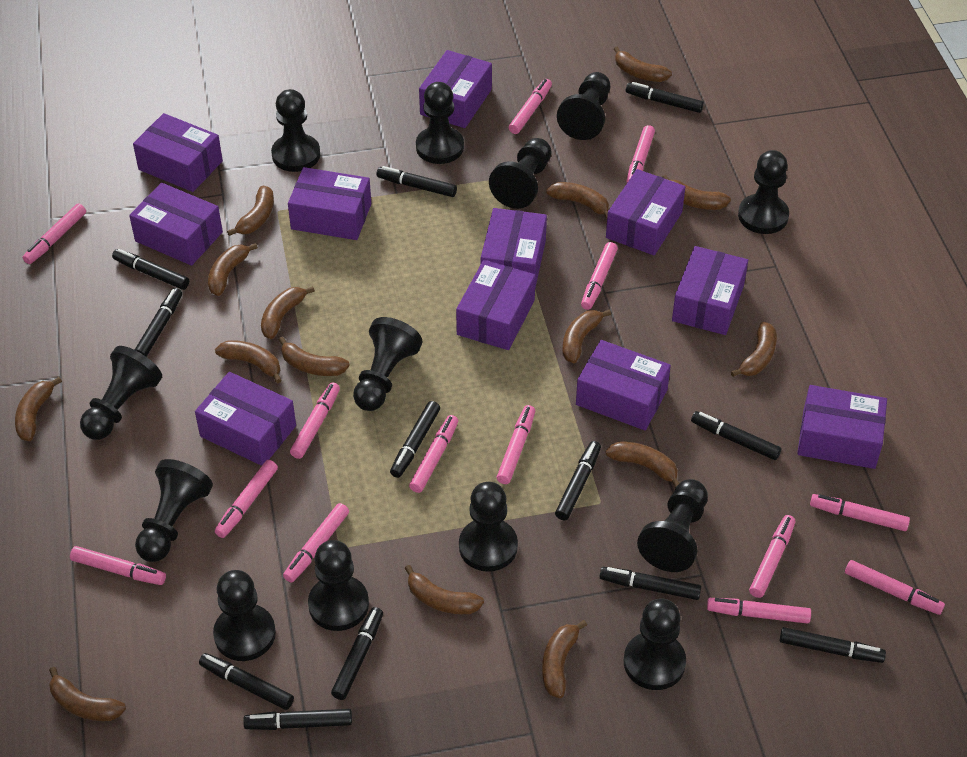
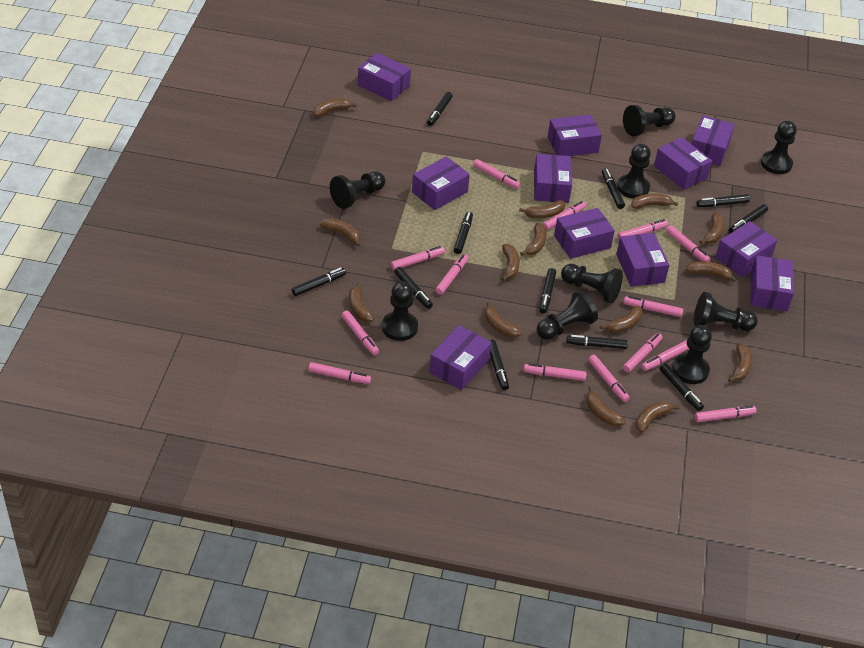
black marker: [112,249,189,290] [135,288,182,357] [199,653,294,710] [243,709,352,730] [331,607,383,700] [376,166,457,197] [390,401,440,478] [555,441,601,520] [600,567,701,600] [626,82,704,113] [691,411,781,460] [780,627,886,663] = 12 -> [292,267,346,296] [394,267,433,309] [427,92,453,126] [454,212,473,254] [489,339,509,390] [539,268,556,313] [566,335,628,349] [602,168,625,209] [660,364,704,411] [697,194,750,207] [729,204,768,233] = 11
black pawn: [80,346,162,440] [135,459,213,562] [213,570,276,661] [271,89,320,172] [308,540,369,631] [353,317,422,411] [416,82,464,164] [459,482,518,572] [489,138,552,209] [557,72,610,140] [624,598,686,690] [637,479,708,572] [738,150,789,234] = 13 -> [330,171,385,209] [382,282,418,341] [537,290,598,340] [561,264,623,303] [617,144,651,199] [623,105,675,136] [672,325,712,384] [694,292,758,331] [761,121,797,174] = 9
brown banana: [15,377,62,441] [49,667,126,721] [208,243,258,296] [215,340,282,383] [227,186,274,236] [261,286,315,339] [279,337,350,376] [405,565,484,614] [542,620,587,698] [546,182,609,218] [563,309,611,363] [605,441,679,488] [614,47,672,82] [663,175,731,210] [731,322,777,377] = 15 -> [313,98,357,117] [320,218,360,247] [349,283,374,322] [484,302,522,338] [502,244,520,281] [519,200,566,218] [520,223,547,256] [586,386,626,427] [600,305,642,333] [631,193,678,209] [635,401,680,433] [686,261,737,282] [699,213,724,244] [728,343,752,382] = 14

